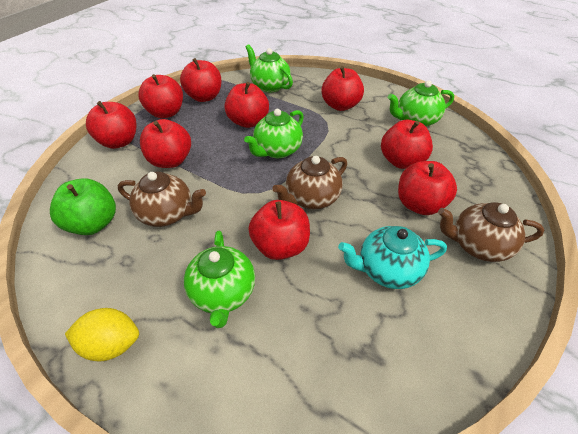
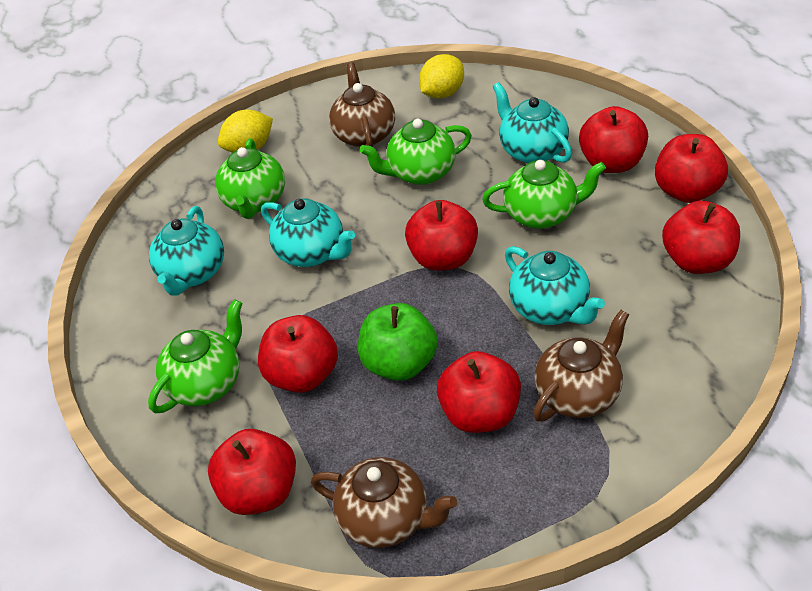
red apple: [86,101,137,149] [138,74,183,118] [140,119,191,168] [180,58,221,102] [224,82,269,128] [248,200,310,260] [322,66,364,111] [381,120,433,169] [398,161,457,215] = 9 -> [208,429,296,515] [258,315,338,393] [405,200,478,271] [437,351,521,433] [579,106,648,173] [655,134,728,203] [662,201,740,274] = 7
turquoise teapot: [338,226,447,289] = 1 -> [149,206,224,295] [261,198,355,267] [493,82,572,163] [505,246,605,325] = 4
yellow lemon: [65,308,139,362] = 1 -> [218,110,273,153] [419,54,464,99] = 2

